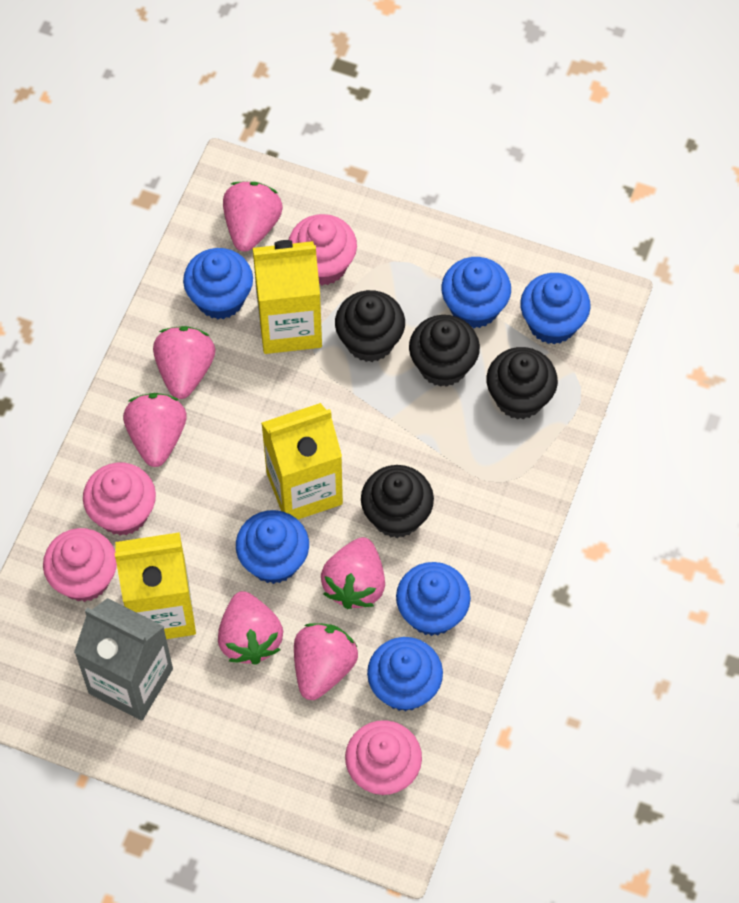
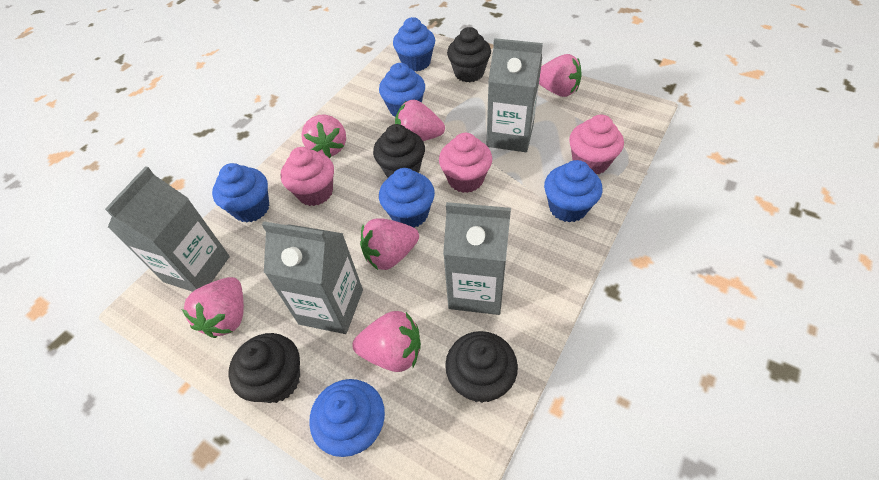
grey carton: [74,598,173,721] = 1 -> [105,166,230,292] [262,221,363,334] [443,202,511,315] [487,38,543,152] = 4
pink cupcake: [43,528,117,602] [83,463,156,536] [289,214,357,285] [345,720,422,795] = 4 -> [281,147,334,206] [439,133,492,193] [569,114,624,175] = 3
yellow carton: [115,532,196,639] [253,240,322,354] [261,403,343,519] = 3 -> none = 0

